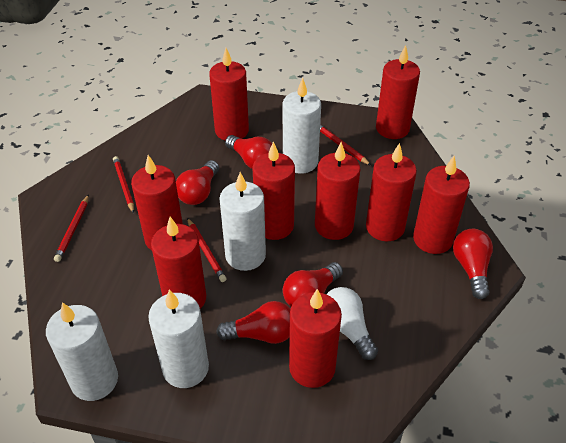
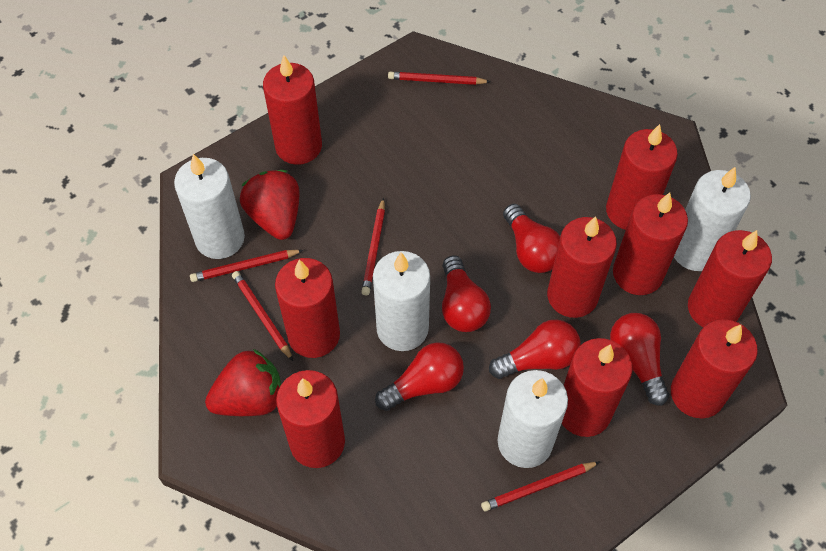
red pencil: [54,194,89,262] [113,156,134,213] [187,218,226,282] [320,125,371,165] = 4 -> [190,250,303,282] [232,271,293,361] [361,198,385,295] [388,72,491,85] [481,462,600,511] = 5
red strawberry: none = 0 -> [205,349,281,416] [240,170,300,240] = 2
white light bulb: [326,287,378,360] = 1 -> none = 0

